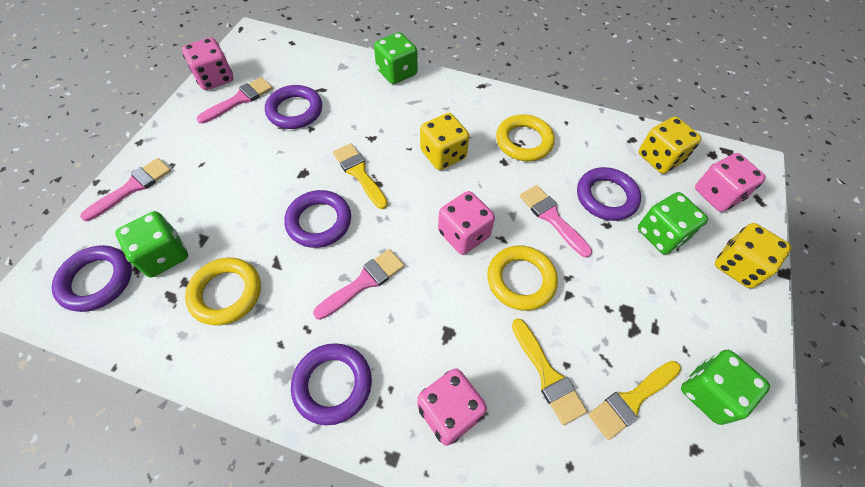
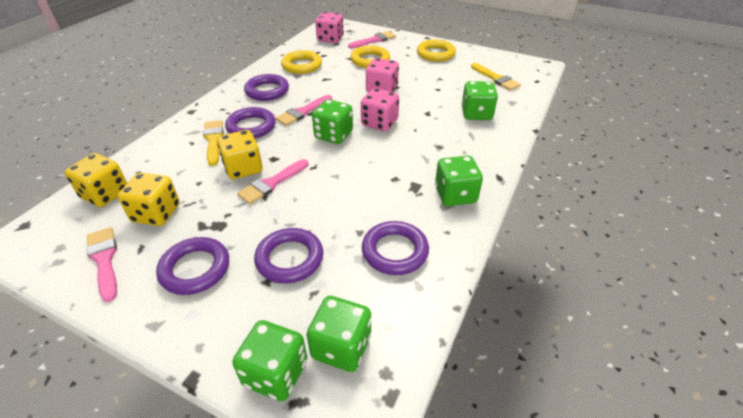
green dice: [115,211,188,277] [374,32,418,84] [638,192,708,255] [681,350,770,425] = 4 -> [232,320,307,401] [307,296,371,372] [312,99,353,144] [435,156,483,206] [461,81,498,120] = 5
pink dice: [182,37,233,90] [417,368,487,446] [438,191,495,255] [695,153,766,212] = 4 -> [315,12,344,43] [361,88,399,131] [366,58,399,93] = 3
yellow brush: [333,143,388,209] [512,318,587,425] [588,361,681,440] = 3 -> [203,120,224,166] [471,63,521,90] = 2

